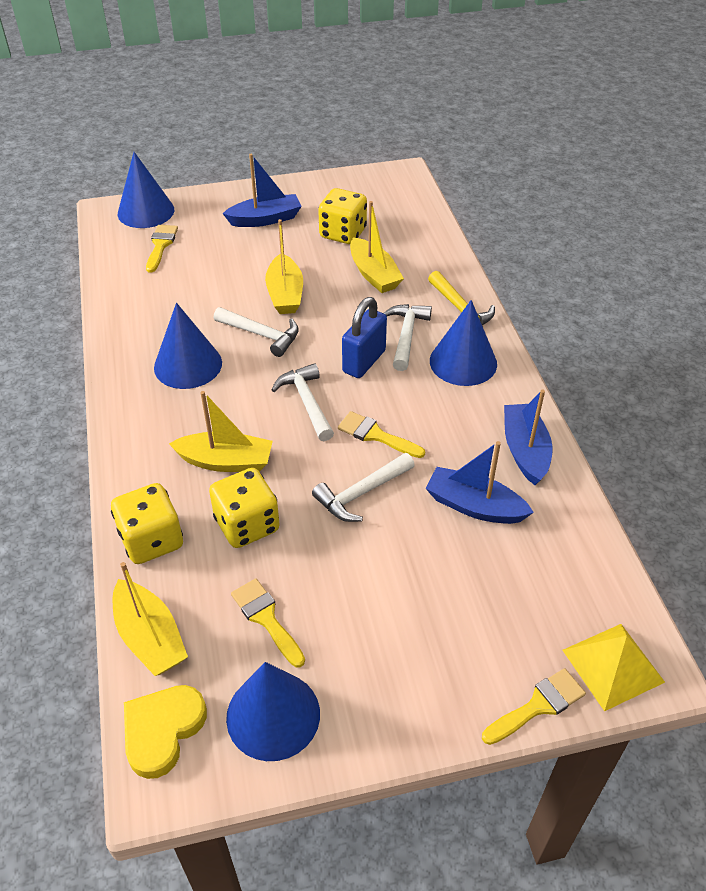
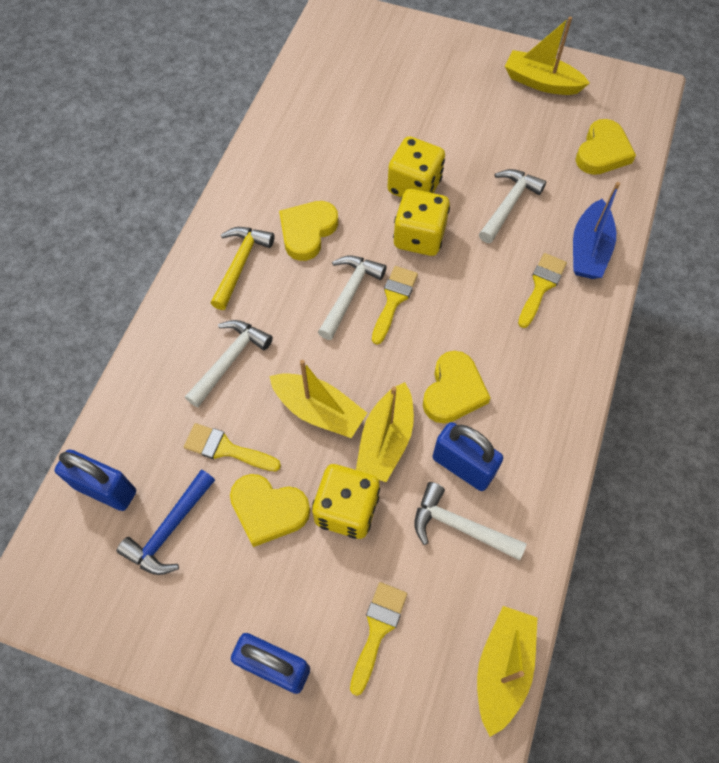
blue boat: [222,154,302,227] [425,441,534,524] [504,390,553,485] = 3 -> [573,182,620,279] = 1
blue cone: [118,152,174,228] [154,303,222,389] [226,662,320,761] [430,300,497,386] = 4 -> none = 0
blue hammer: none = 0 -> [117,470,215,575] = 1
blue padlock: [342,297,387,378] = 1 -> [55,449,136,511] [231,633,310,694] [432,422,503,491] = 3
yellow heart: [124,685,207,779] = 1 -> [230,474,310,547] [279,201,338,261] [423,351,491,423] [576,119,636,175] = 4
yellow pyramid: [563,624,665,711] = 1 -> none = 0

